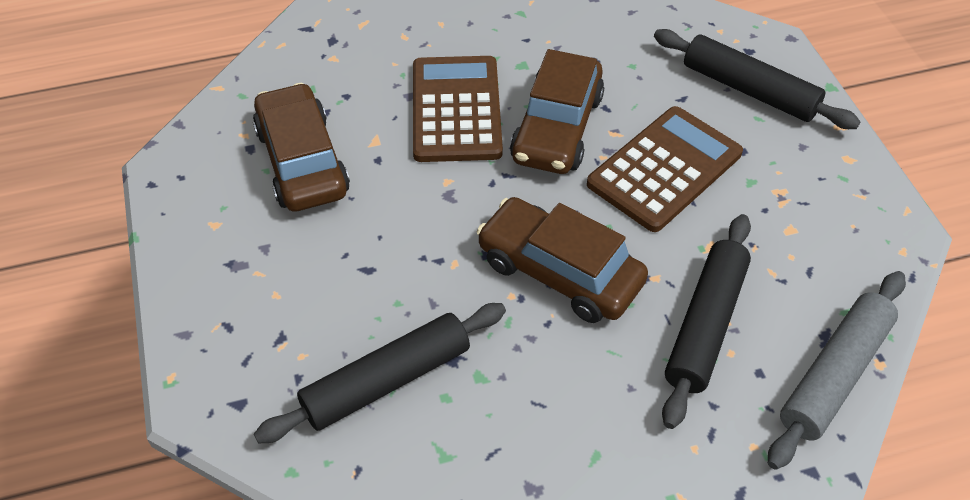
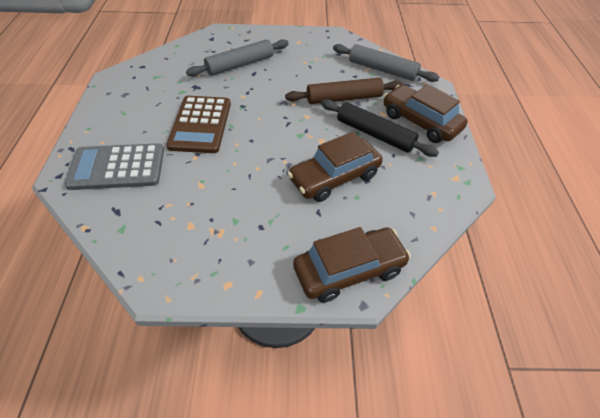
black rolling pin: [254,303,506,443] [654,29,861,129] [662,214,751,429] = 3 -> [321,99,439,157] = 1
brown calculator: [413,56,503,162] [587,106,743,232] = 2 -> [166,96,231,153] = 1
brown rolling pin: none = 0 -> [285,78,403,104] = 1
grey calculator: none = 0 -> [64,143,164,190] = 1
grey rolling pin: [768,271,906,470] = 1 -> [186,39,289,76] [333,44,439,82] = 2

